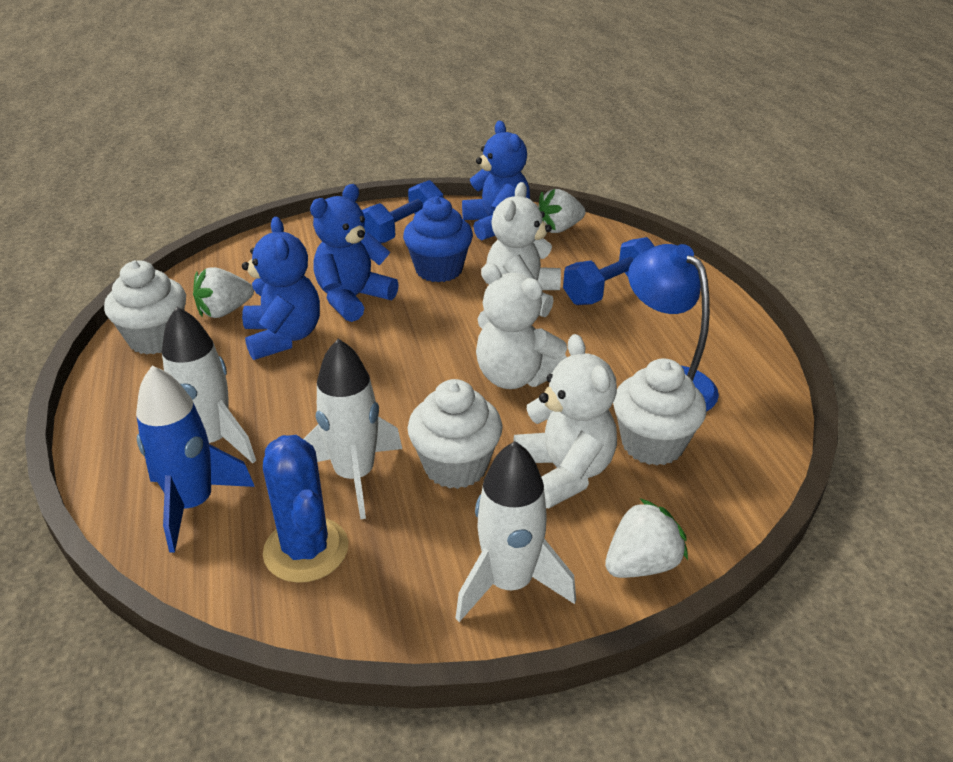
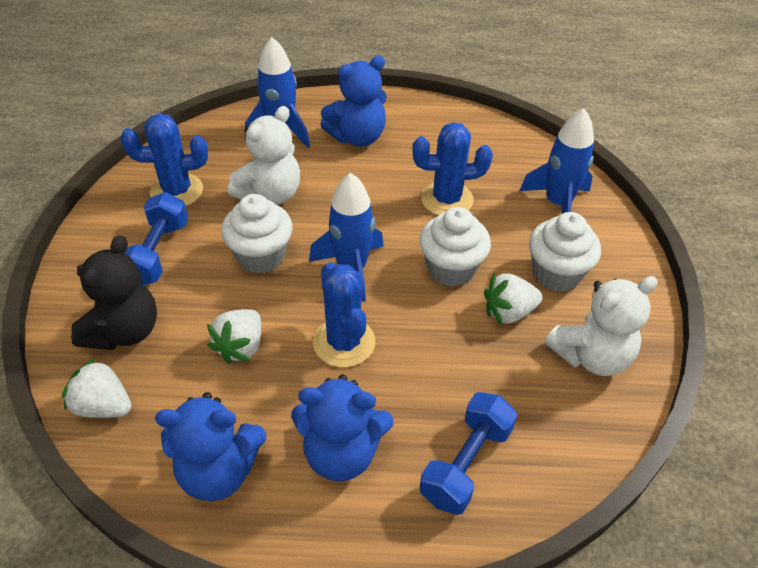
black teddy bear: none = 0 -> [71,235,157,350] = 1
blue cactus: [263,435,348,583] = 1 -> [121,113,208,206] [313,262,375,368] [412,122,493,215] = 3
blue cupcake: [403,196,473,282] = 1 -> none = 0
blue lamp: [628,244,719,412] = 1 -> none = 0
blue rocket: [136,365,255,553] = 1 -> [245,37,310,148] [309,173,384,302] [520,108,594,214] = 3
white rocket: [162,307,256,463] [303,338,402,519] [456,441,576,622] = 3 -> none = 0
white teddy bear: [476,263,567,389] [486,182,561,317] [513,334,617,508] = 3 -> [228,106,300,205] [545,276,658,376] = 2

